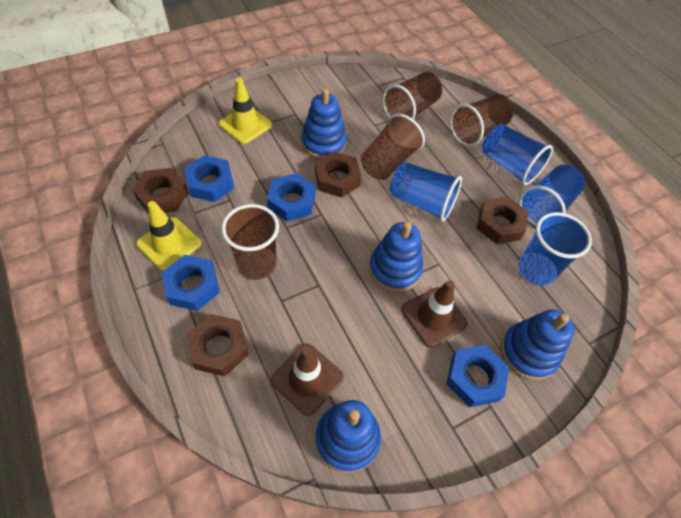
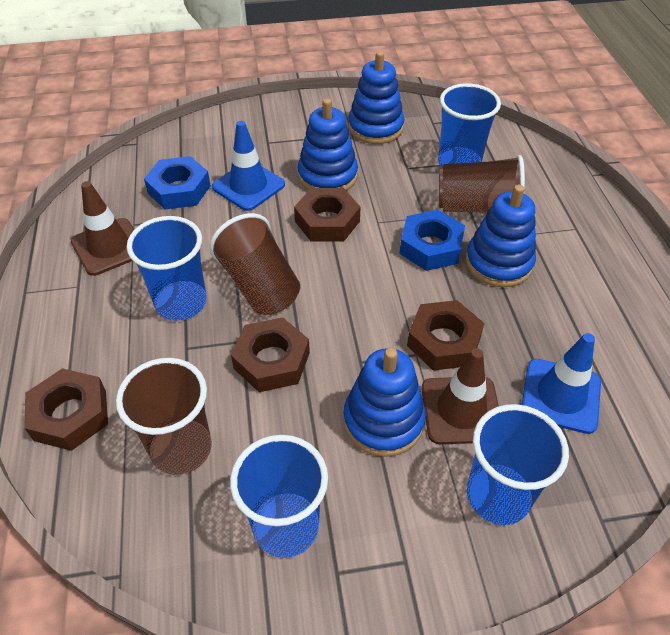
blue nut: [162,255,220,311] [184,155,234,202] [267,173,316,221] [446,345,509,407] = 4 -> [144,156,211,210] [400,210,465,271] = 2
blue traffic cone: none = 0 -> [212,121,285,211] [522,333,601,434] = 2
brown cup: [221,204,279,280] [361,114,425,180] [382,72,442,120] [450,94,514,147] = 4 -> [116,358,212,475] [209,213,300,315] [439,155,525,213] = 3
yellow traffic cone: [136,201,201,271] [219,78,272,144] = 2 -> none = 0

